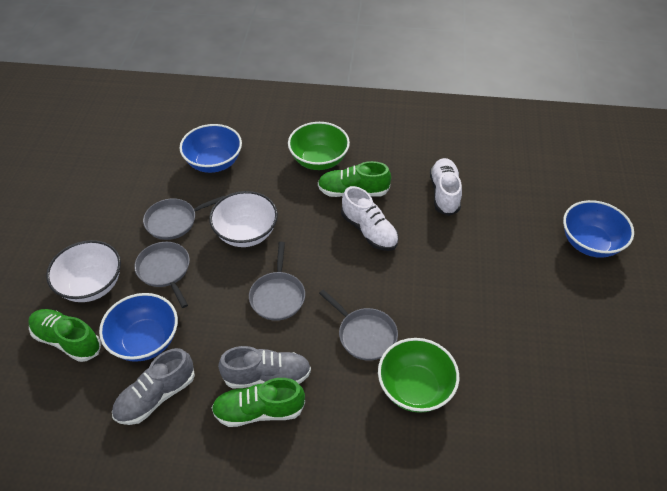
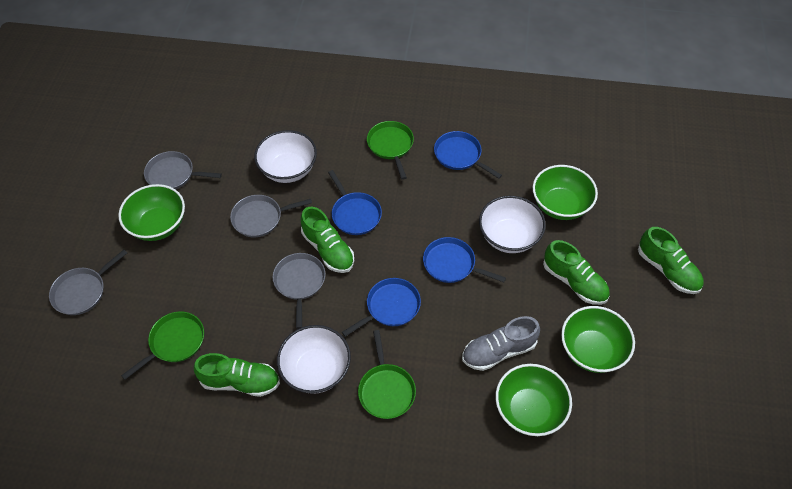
blue bowl: [99,293,178,362] [180,124,242,173] [563,200,634,258] = 3 -> none = 0
blue pan: none = 0 -> [328,170,382,235] [342,278,421,337] [423,237,506,283] [434,131,502,179] = 4
green bowl: [288,122,350,170] [378,338,459,413] = 2 -> [118,184,185,241] [495,364,572,436] [533,165,598,220] [561,306,635,373] = 4
green pan: none = 0 -> [121,311,204,380] [358,330,416,419] [367,121,414,180] = 3
green shoe: [28,309,101,362] [211,378,305,427] [318,161,391,197] = 3 -> [194,353,280,397] [301,207,354,273] [543,240,610,305] [638,227,704,294] = 4
grey shoe: [112,348,195,425] [218,346,311,388] = 2 -> [462,316,540,371] = 1
white bowl: [46,240,121,302] [209,191,278,247] = 2 -> [254,130,317,183] [277,325,351,394] [479,196,546,253] = 3
white shoe: [341,186,399,251] [430,158,462,216] = 2 -> none = 0

